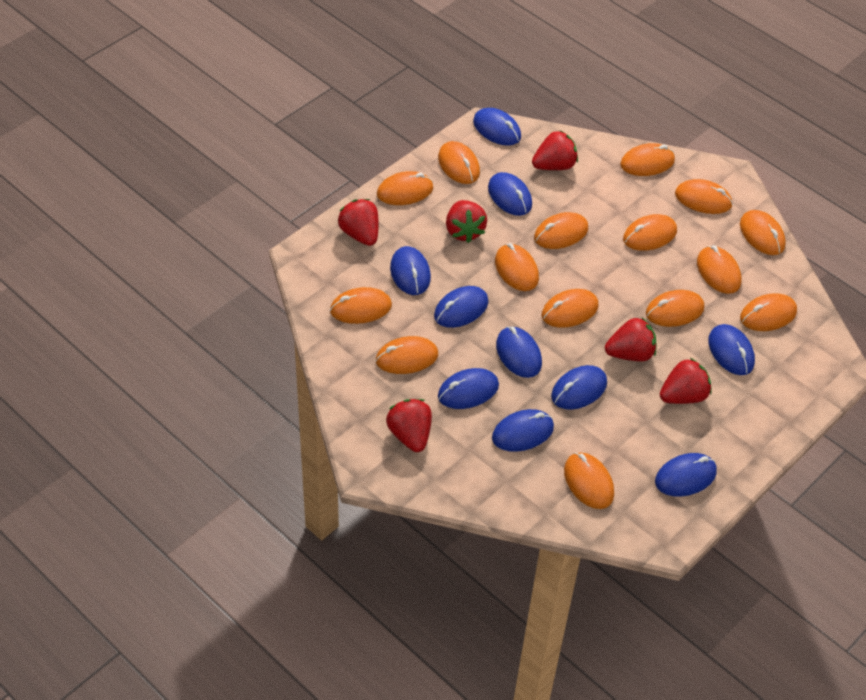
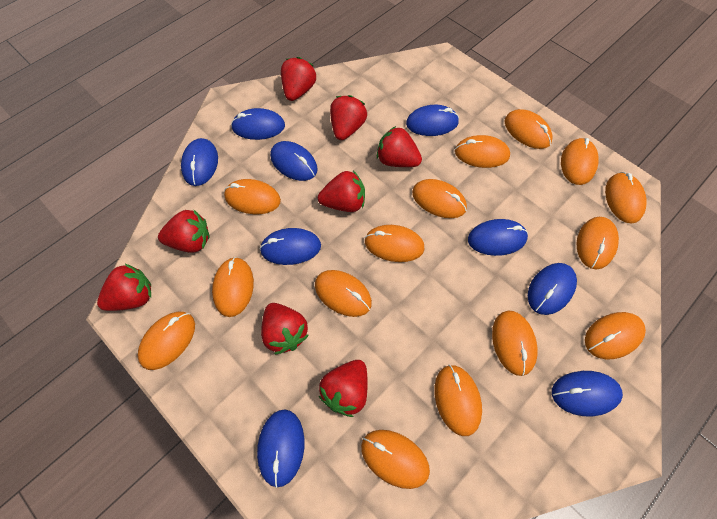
blue mouse: [390,246,431,295] [434,286,488,328] [438,368,499,409] [473,108,521,146] [488,172,532,216] [492,409,554,452] [496,327,542,378] [551,365,607,410] [655,453,717,497] [708,324,755,375] = 10 -> [181,138,218,186] [231,108,285,140] [257,409,304,488] [260,228,321,265] [270,141,318,181] [406,105,459,136] [468,219,528,256] [528,263,577,315] [552,371,623,416] = 9
red strawberry: [338,199,379,246] [386,399,432,452] [446,200,487,243] [532,130,578,170] [605,318,656,362] [660,358,712,404] = 6 -> [97,264,151,311] [158,210,210,253] [261,303,309,355] [281,57,316,101] [318,171,365,212] [319,360,368,417] [330,95,367,140] [377,126,422,167] = 8

